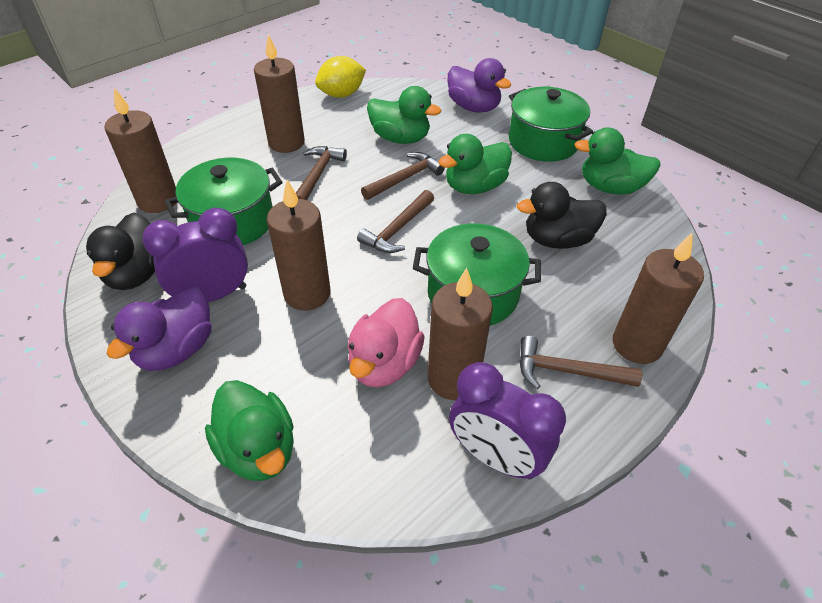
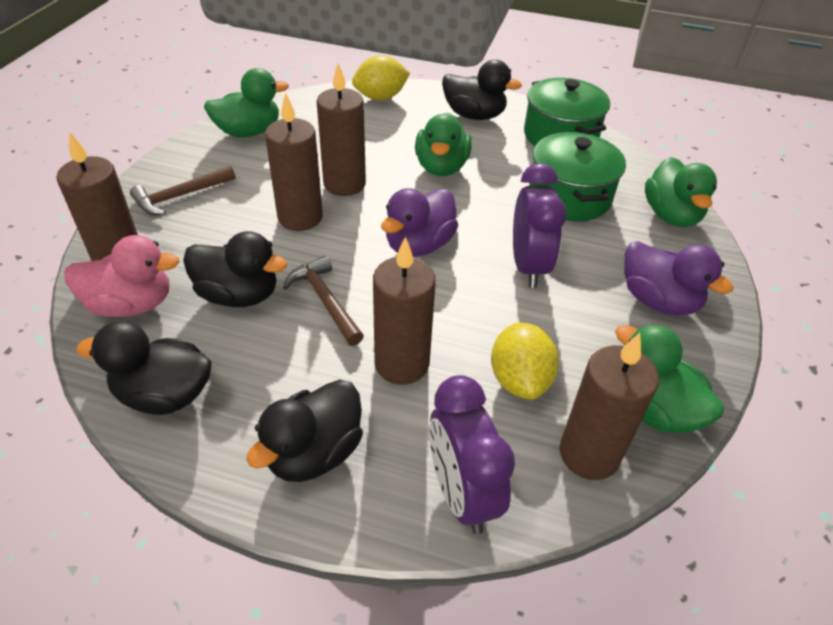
black duck: [86,213,155,290] [517,182,607,249] = 2 -> [76,321,212,415] [183,231,287,307] [246,380,363,482] [442,60,522,120] = 4
brown hammer: [296,146,347,200] [357,190,434,253] [361,152,445,200] [519,336,642,389] = 4 -> [130,166,235,215] [283,256,364,346] = 2
green pot: [164,158,283,245] [413,223,541,326] [509,87,593,162] = 3 -> [524,78,610,146] [529,132,626,221] = 2
yellow lemon: [315,56,366,98] = 1 -> [352,56,410,100] [491,322,559,400] = 2

